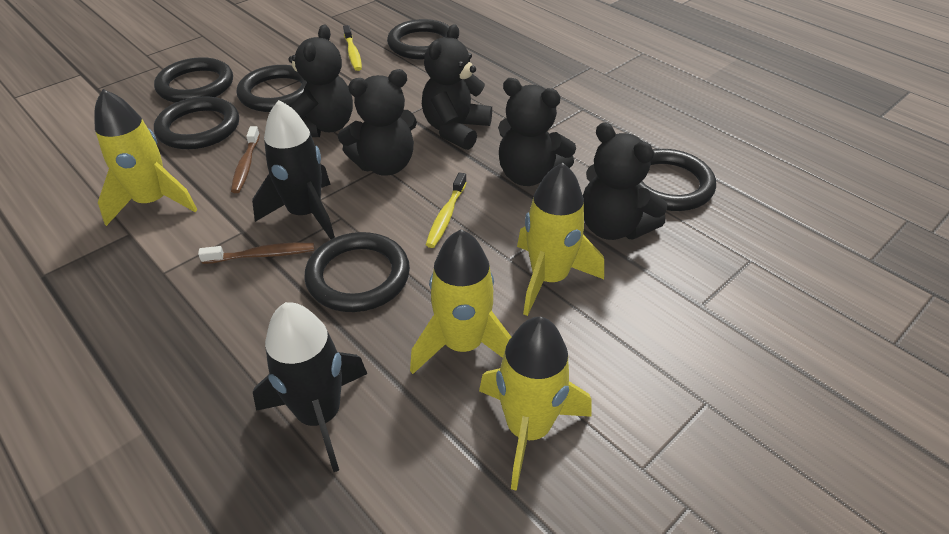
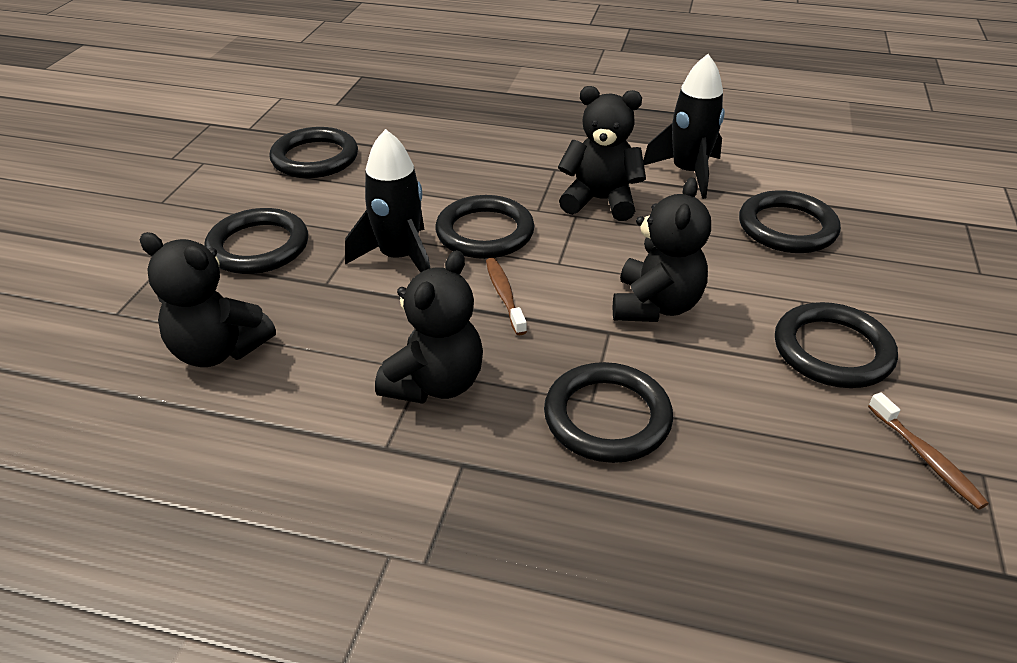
black teddy bear: [288,24,353,137] [338,69,417,176] [422,24,492,150] [498,78,576,186] [583,122,667,240] = 5 -> [139,232,276,367] [375,250,483,404] [558,86,646,221] [613,177,711,322] = 4
yellow rocket: [94,89,198,226] [410,229,511,374] [479,317,591,491] [517,163,604,316] = 4 -> none = 0
yellow toothbrush: [343,25,362,71] [426,172,467,248] = 2 -> none = 0

